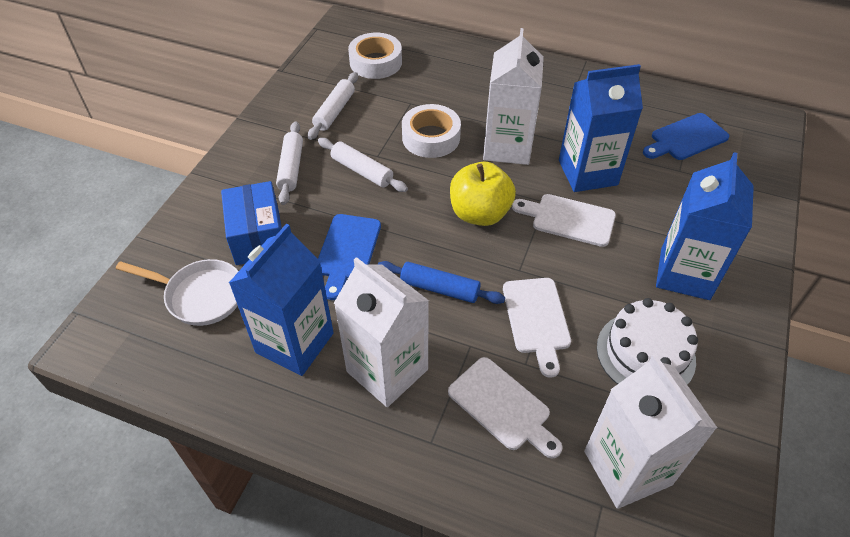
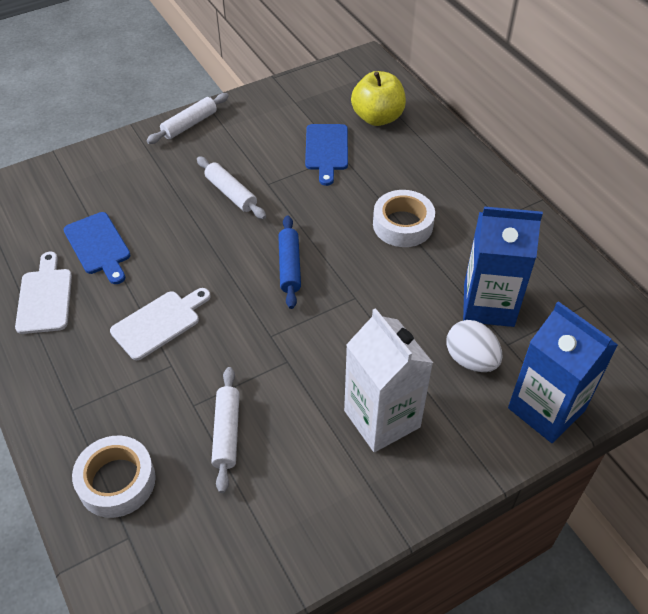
blue box: [221,181,282,265] = 1 -> none = 0
blue carton: [229,224,334,376] [559,64,643,192] [656,152,754,300] = 3 -> [463,207,543,327] [508,301,618,443] = 2
white cake: [597,298,698,385] = 1 -> none = 0
white carton: [334,257,429,407] [483,28,544,165] [584,354,717,509] = 3 -> [344,308,433,452] = 1
white cutting board: [448,357,563,459] [503,278,571,378] [512,194,616,247] = 3 -> [15,252,72,334] [110,288,210,360] = 2
white egg: none = 0 -> [446,320,502,372] = 1
white pan: [116,259,239,326] = 1 -> none = 0

